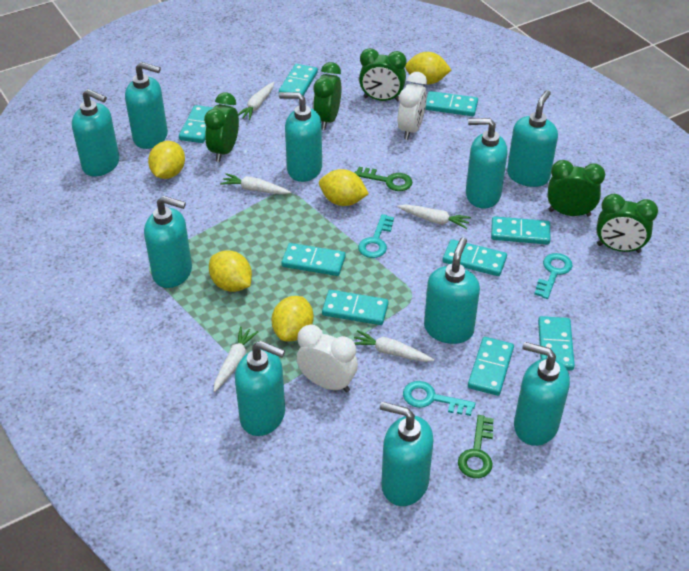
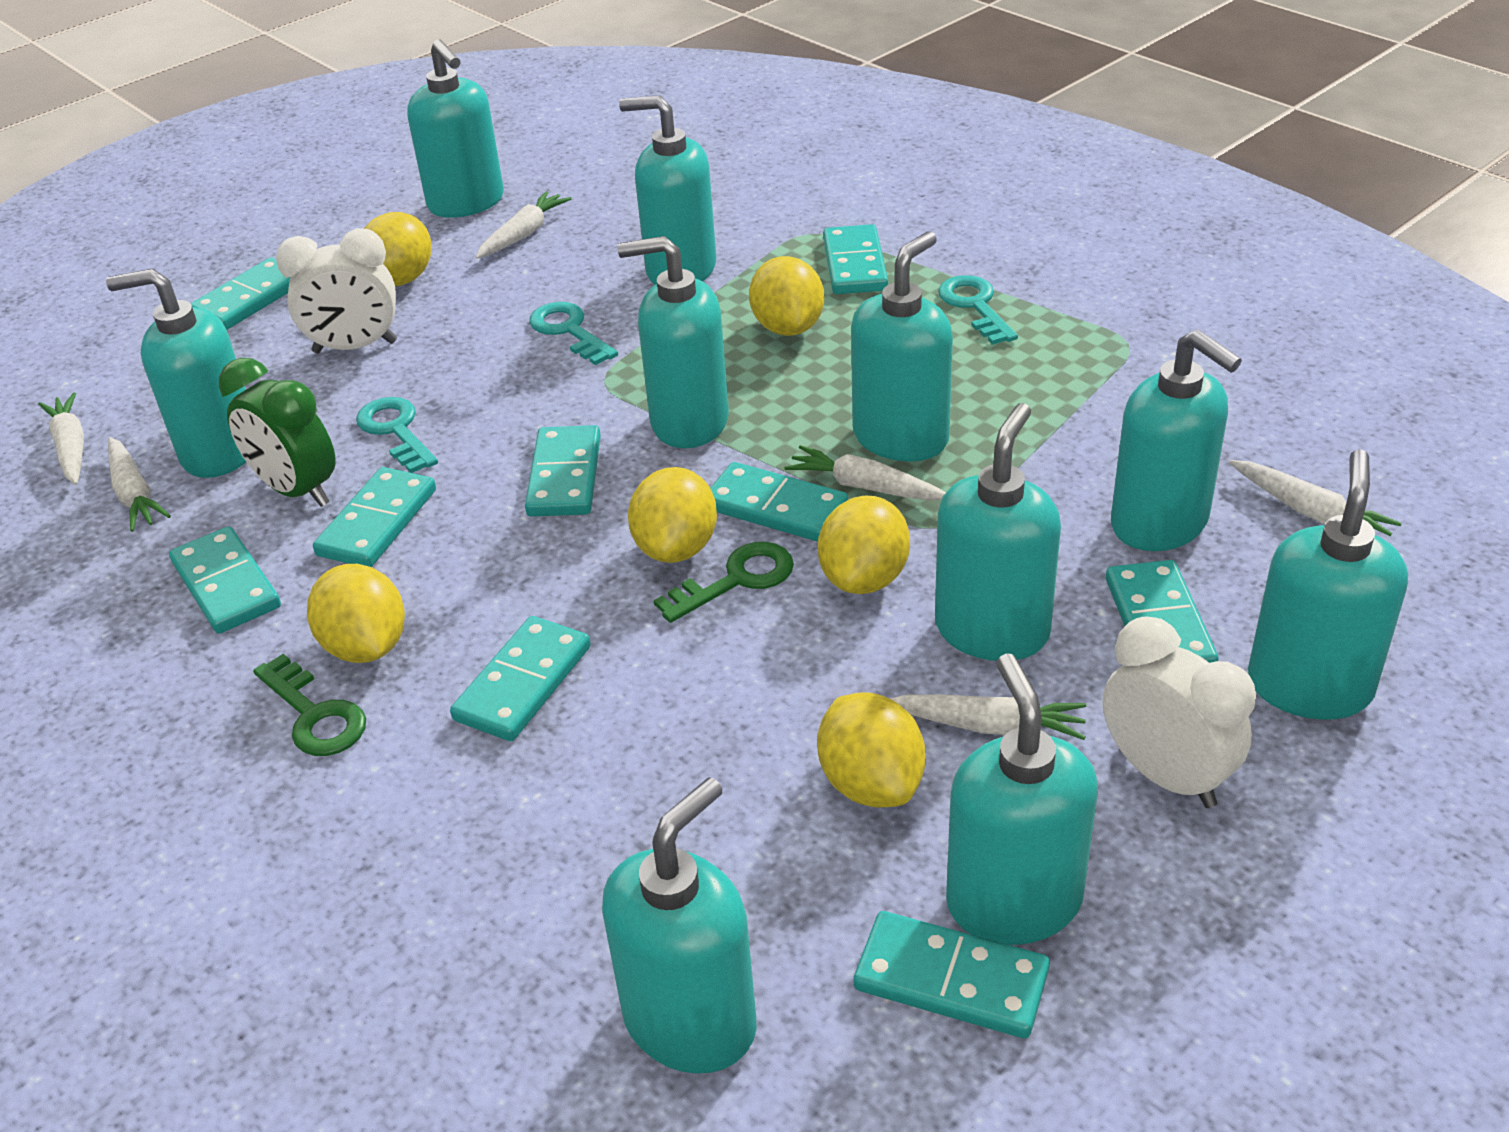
green clock: [204,92,239,162] [313,62,341,130] [359,48,406,102] [548,160,605,216] [597,194,658,253] = 5 -> [219,358,336,507] = 1
white carrot: [214,327,258,392] [220,173,291,194] [238,82,274,120] [354,330,434,362] [397,205,471,229] = 5 -> [38,392,84,485] [108,437,171,532] [475,191,572,259] [784,445,946,501] [890,694,1086,740] [1229,460,1402,536] = 6
yellow lemon: [148,141,185,179] [209,250,252,292] [272,296,313,342] [319,169,369,206] [405,52,451,84] = 5 -> [307,564,405,663] [364,212,432,286] [628,467,717,563] [749,256,824,336] [817,693,926,807] [818,496,910,594] = 6

